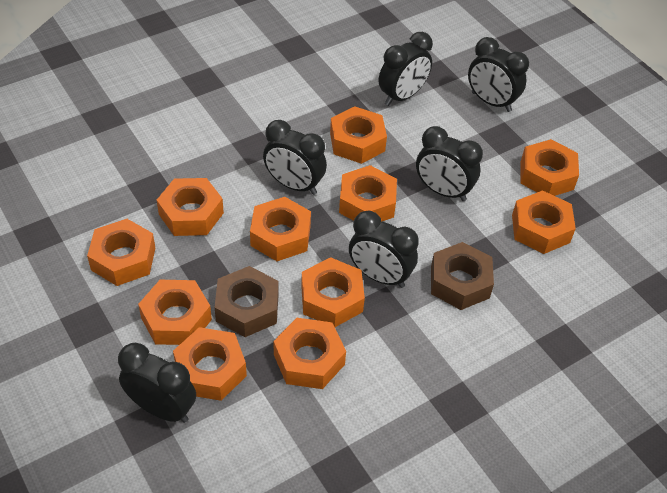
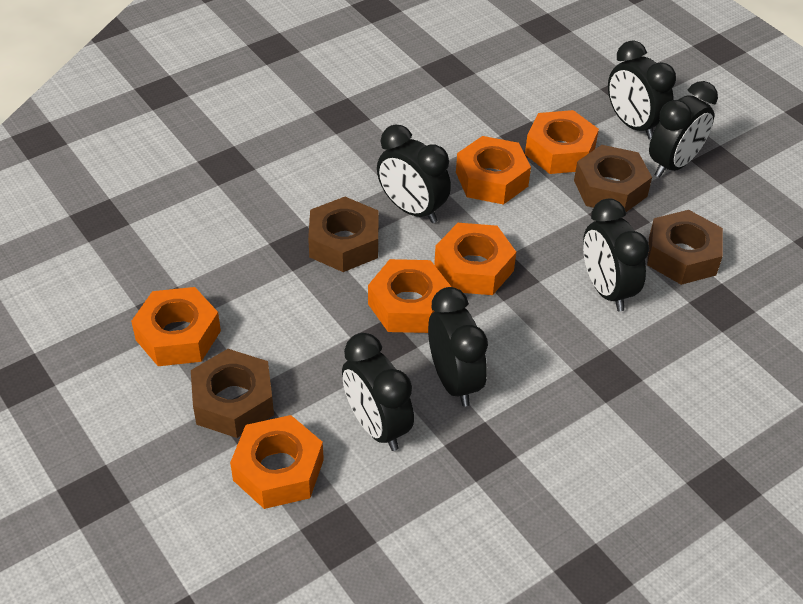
brown nut: [214,266,279,337] [431,242,494,310] = 2 -> [191,349,274,438] [308,197,379,272] [574,145,652,212] [647,210,723,285] = 4
orange nut: [87,219,155,286] [138,280,212,345] [157,178,224,236] [173,327,247,401] [250,197,311,261] [274,318,346,389] [301,257,365,327] [330,106,387,164] [339,165,397,222] [512,190,576,254] [521,139,579,196] = 11 -> [131,287,221,366] [230,415,324,509] [368,259,451,333] [434,223,516,295] [456,136,531,205] [525,110,599,174] = 6

